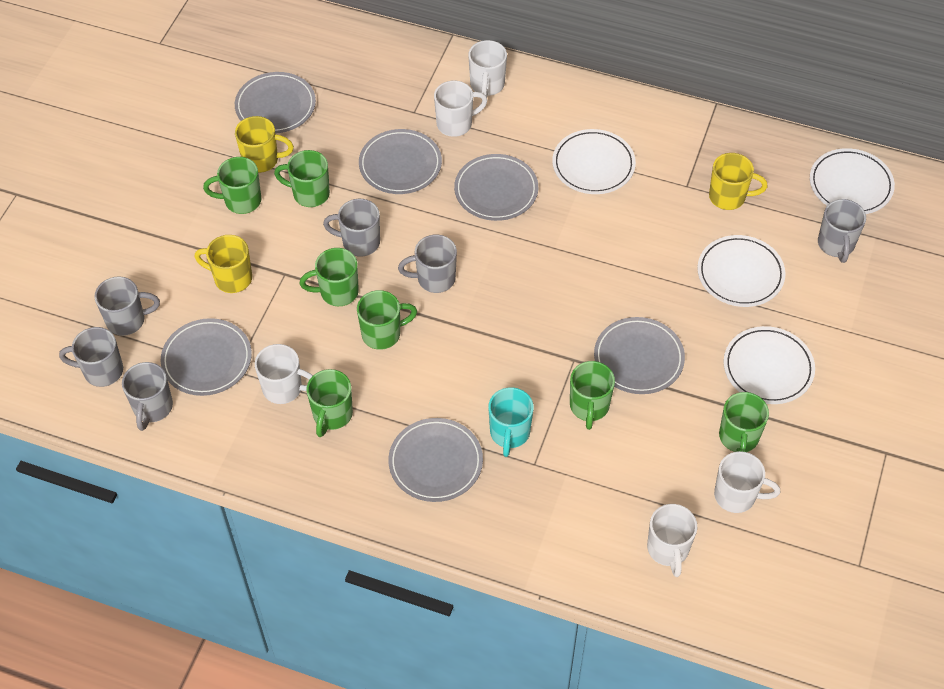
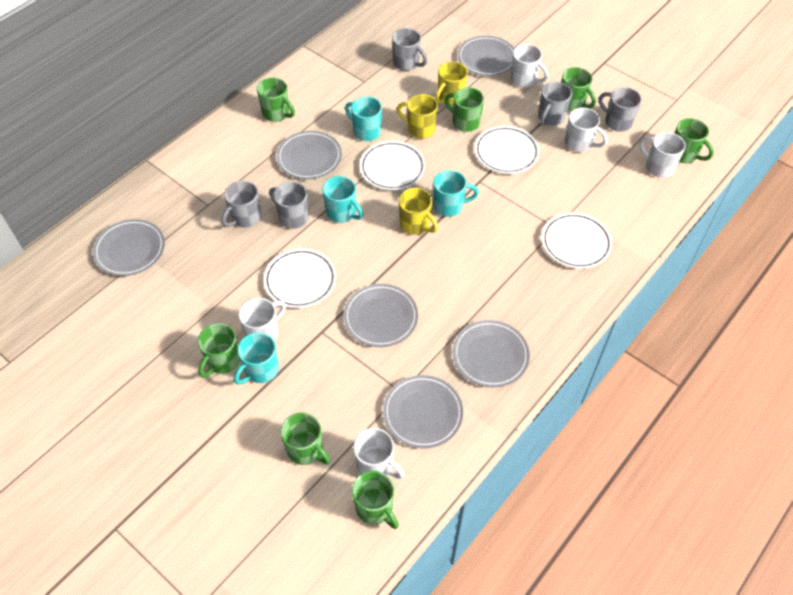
grey mug: [59,327,123,387] [95,276,160,336] [122,362,173,431] [323,199,380,257] [398,235,457,293] [818,199,866,263] = 6 -> [221,181,261,228] [269,182,309,229] [392,28,427,71] [538,82,572,126] [599,87,642,132] = 5
turquoise mug: [488,387,534,457] = 1 -> [234,332,279,385] [322,176,363,223] [345,96,382,141] [433,170,479,217] = 4

